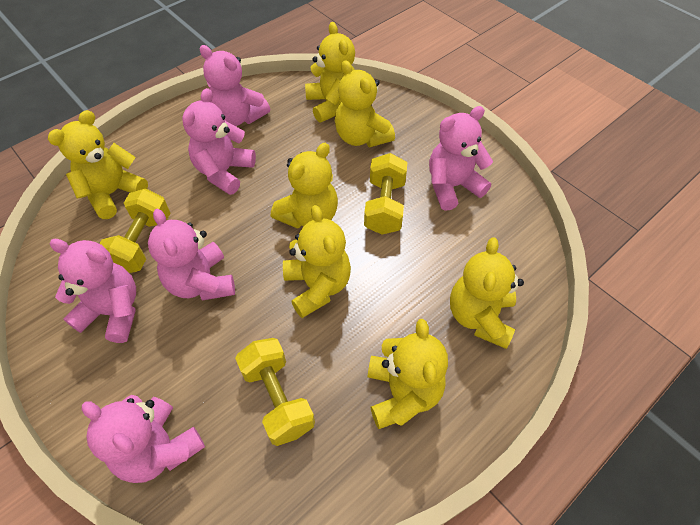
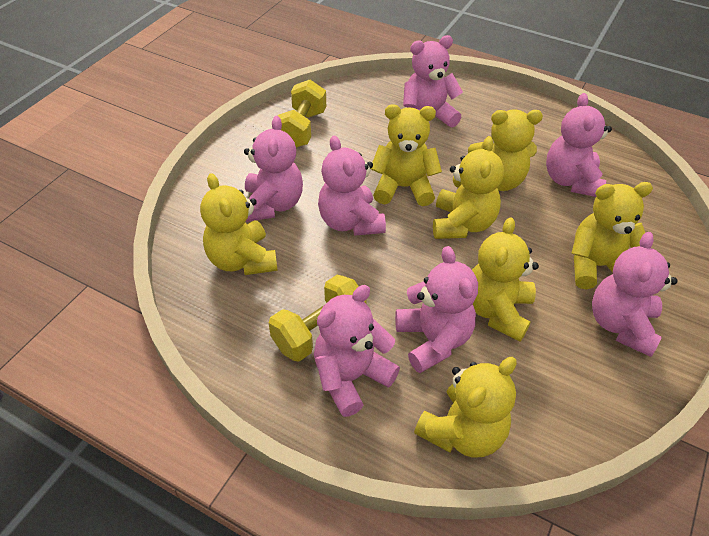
pink teddy bear: [49,239,136,343] [82,395,205,483] [148,209,235,300] [182,88,256,195] [199,45,270,126] [429,106,493,211] = 6 -> [244,116,303,222] [314,285,400,417] [318,135,386,236] [395,246,478,373] [403,35,463,127] [546,93,612,197] [592,232,677,357] = 7
yellow dumbbell: [99,189,170,273] [235,338,315,446] [364,153,407,235] = 3 -> [269,275,367,361] [277,80,326,148] = 2

